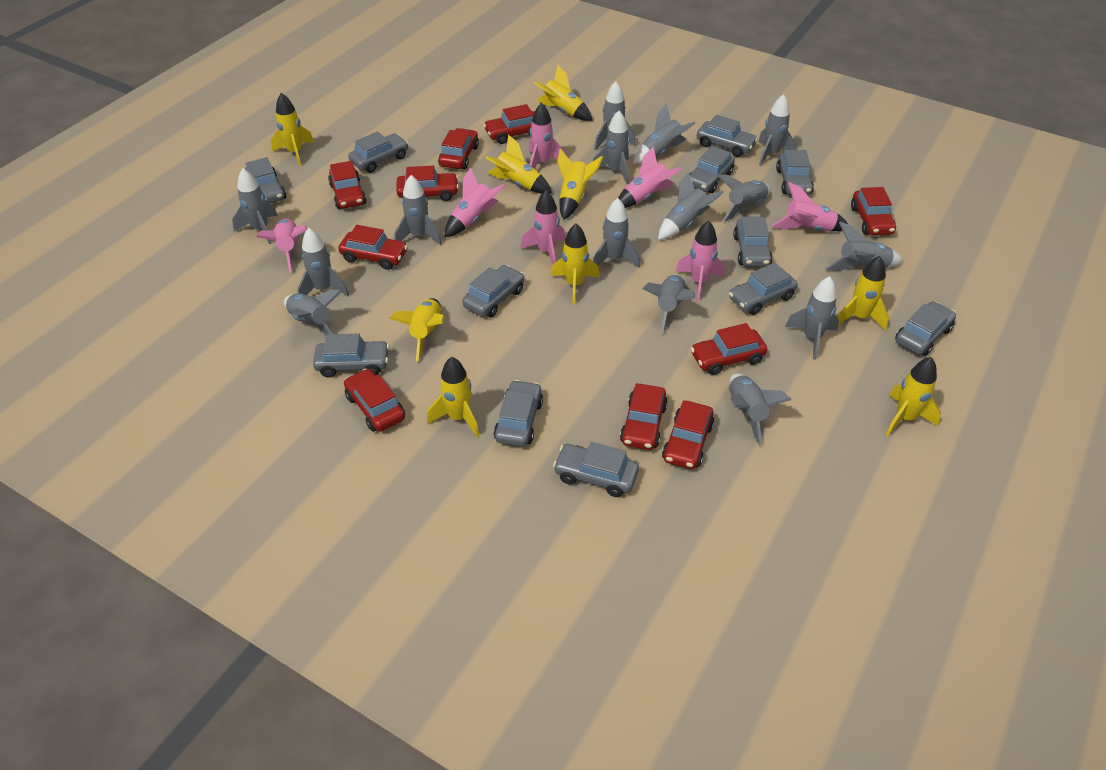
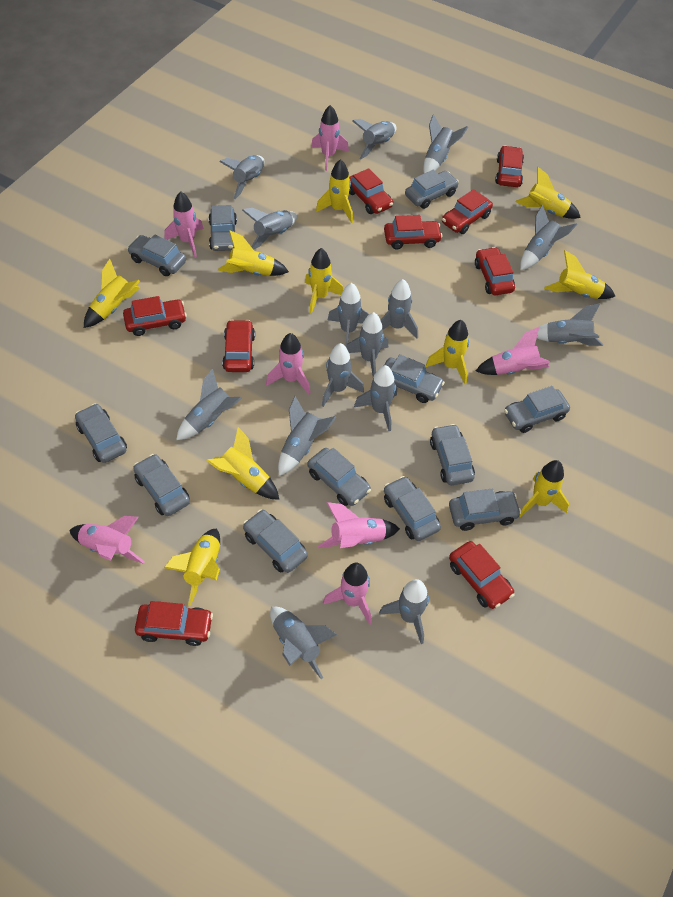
red car: [328,161,367,209] [338,225,408,270] [344,368,405,432] [396,166,459,201] [438,128,479,169] [484,104,535,144] [620,383,668,450] [662,400,715,469] [691,323,767,375] [851,187,896,235] = 10 -> [123,296,187,336] [135,601,213,646] [222,320,255,372] [349,168,393,214] [384,215,442,250] [442,189,493,234] [449,541,515,609] [475,247,515,295] [495,145,524,187] = 9
yellow rocket: [271,93,314,166] [389,298,445,361] [427,357,479,437] [485,134,552,194] [534,65,593,121] [551,223,600,304] [557,149,603,220] [837,256,889,331] [886,357,941,436] = 9 -> [84,259,140,328] [164,529,220,606] [206,427,280,500] [218,230,289,276] [305,248,343,314] [316,159,353,223] [426,320,469,384] [515,167,581,219] [519,460,569,517] [544,250,615,299] = 10

